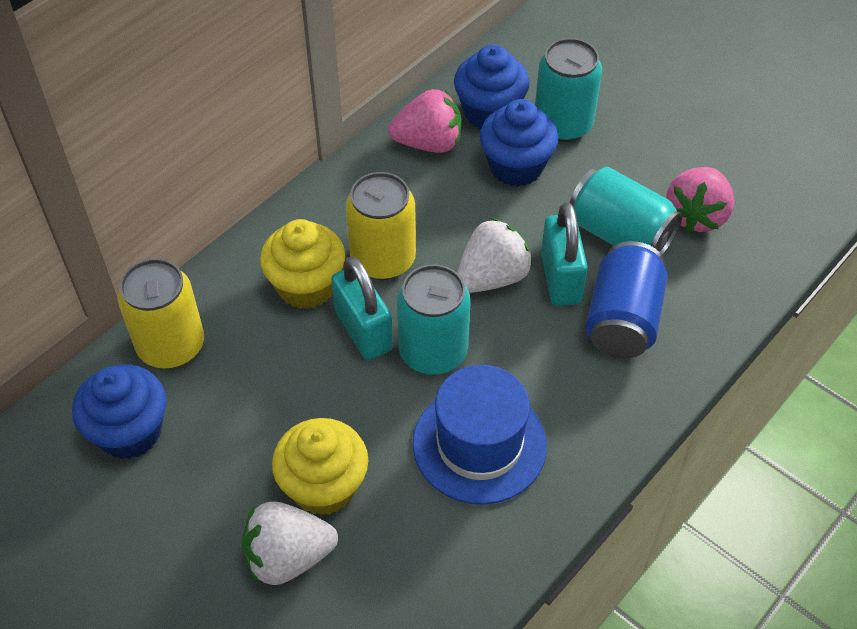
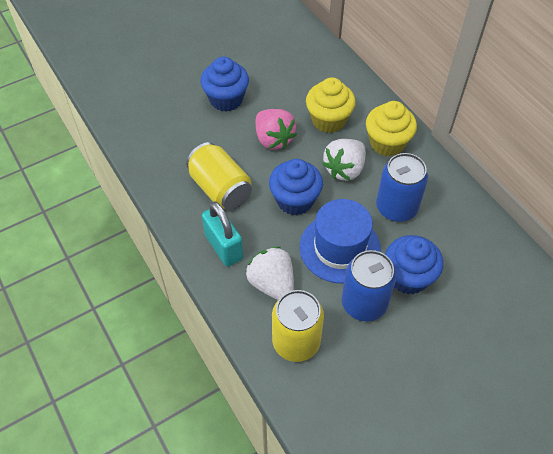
blue can: [586,241,668,358] = 1 -> [342,250,396,321] [376,153,428,222] = 2
pink strawberry: [388,89,462,153] [666,167,734,233] = 2 -> [256,109,297,150] = 1
turquoise can: [397,264,471,375] [535,38,602,142] [570,167,683,255] = 3 -> none = 0
turquoise padlock: [331,256,393,360] [541,202,588,306] = 2 -> [202,201,243,267] = 1

